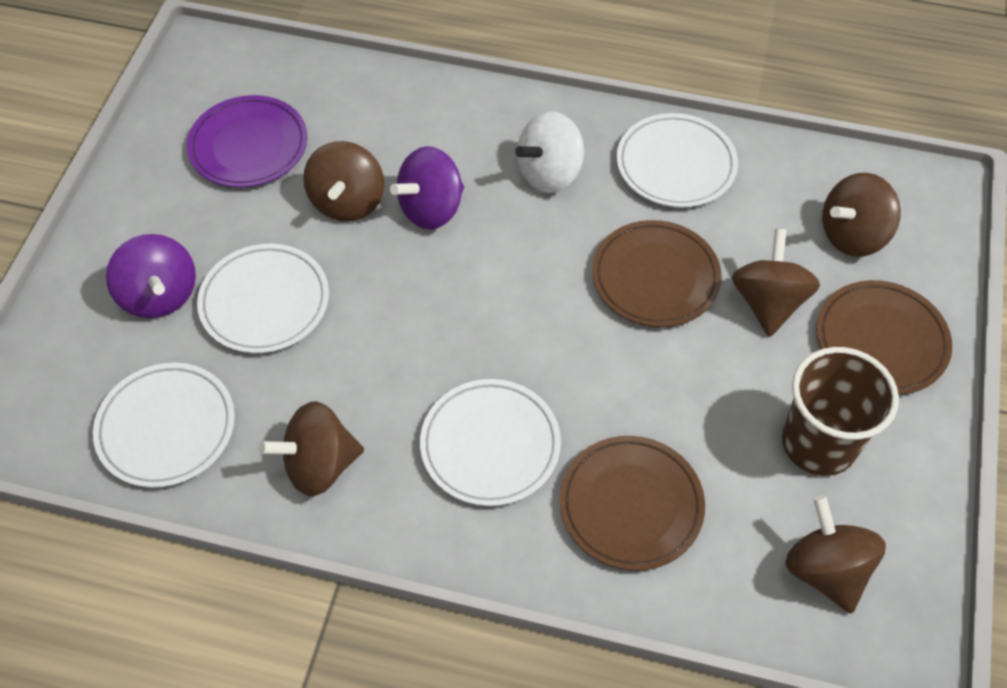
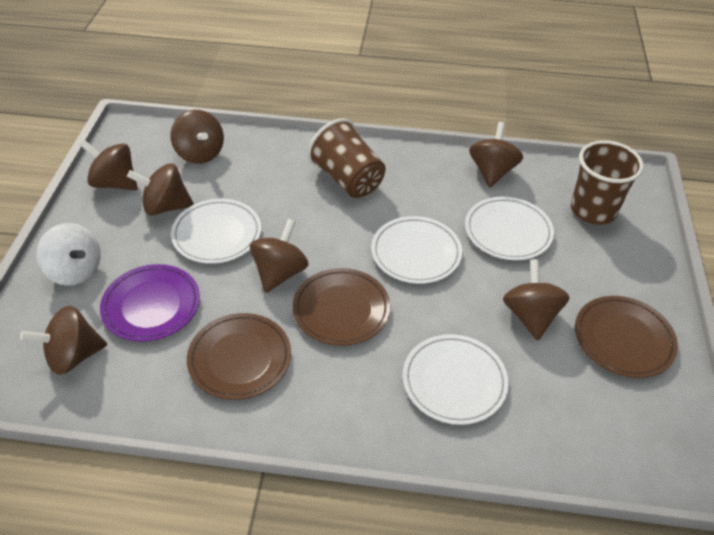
brown cup: [782,347,899,476] = 1 -> [307,118,386,198] [571,140,644,225] = 2
brown spinning top: [259,401,364,496] [303,141,384,221] [732,229,820,337] [785,495,886,614] [822,173,901,257] = 5 -> [20,306,107,375] [80,140,138,190] [127,163,194,215] [171,110,224,164] [250,219,309,293] [469,122,523,188] [503,259,570,341] = 7
purple spinning top: [106,234,196,318] [390,146,464,230] = 2 -> none = 0

